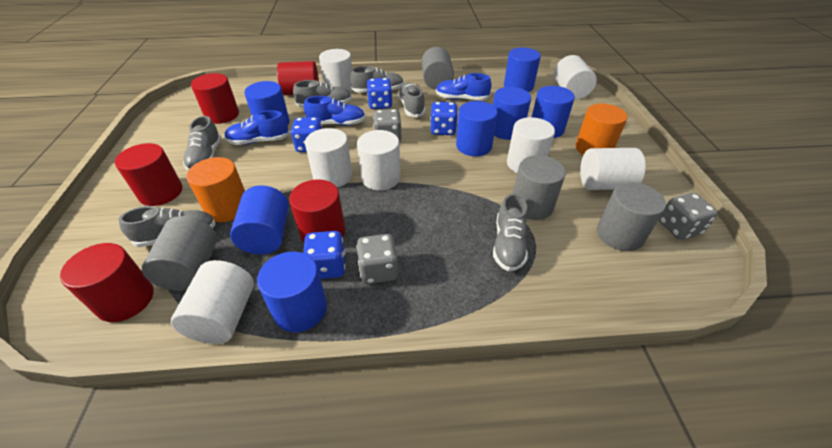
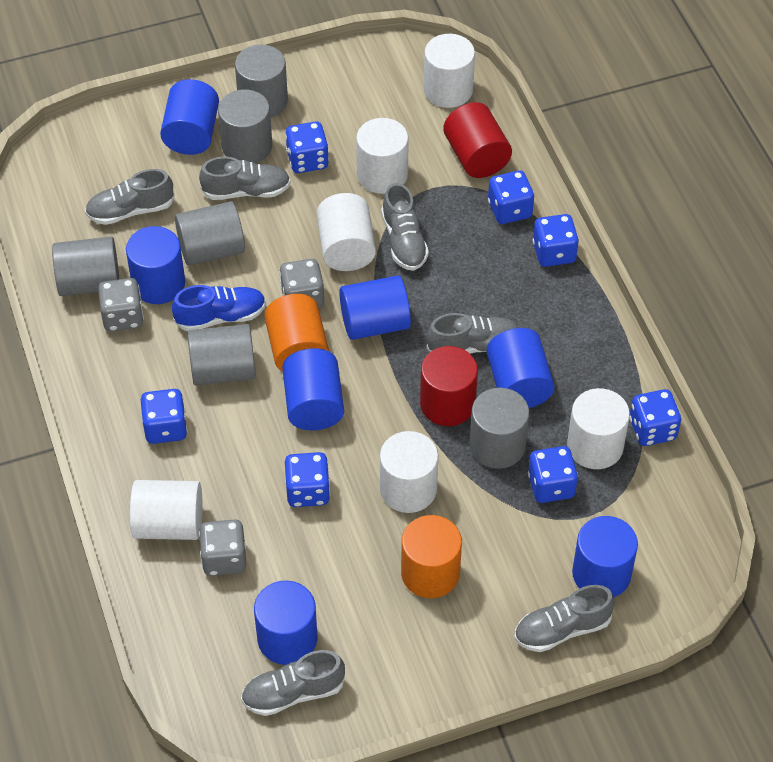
blue dice: [291,117,323,152] [303,231,345,279] [367,78,393,109] [430,102,458,135] = 4 -> [141,389,187,444] [285,121,329,173] [285,452,330,507] [488,171,534,224] [528,446,578,503] [533,214,579,267] [629,389,681,446] = 7
blue shoe: [225,110,290,145] [304,96,365,125] [436,73,492,100] = 3 -> [172,285,266,331] = 1
grey cylinder: [142,216,217,291] [422,47,454,90] [513,155,566,220] [597,182,666,251] = 4 -> [52,237,119,296] [175,201,245,266] [188,324,256,385] [218,89,272,163] [235,45,288,118] [469,388,530,469] = 6
red cylinder: [60,243,154,322] [115,143,182,206] [191,73,239,124] [277,61,319,95] [289,179,345,242] = 5 -> [420,346,478,426] [443,102,512,178] = 2
white cylinder: [171,260,254,344] [305,128,352,187] [319,49,352,92] [357,130,401,190] [507,117,555,173] [554,55,597,100] [580,148,646,190] = 7 -> [130,480,202,540] [317,193,376,271] [356,118,409,194] [380,431,438,513] [424,34,475,108] [567,388,630,469] = 6

